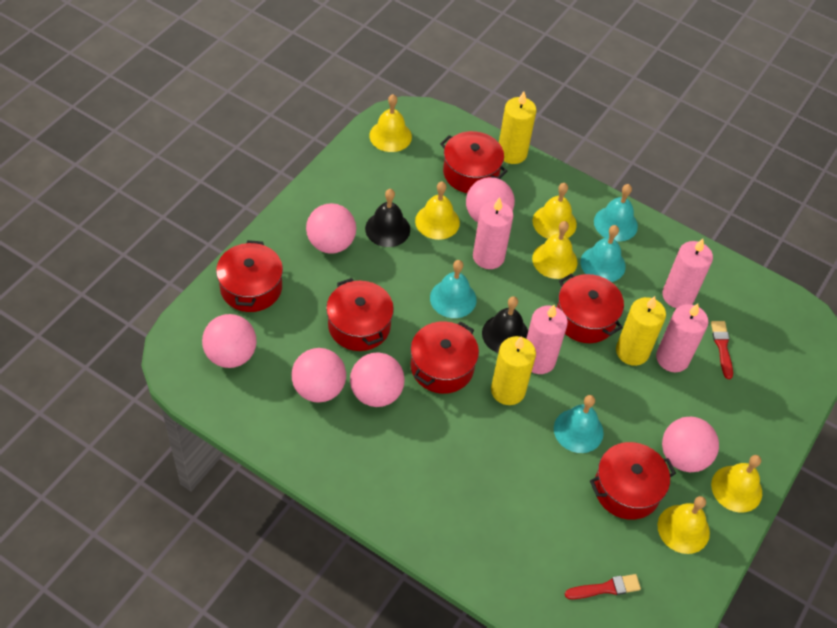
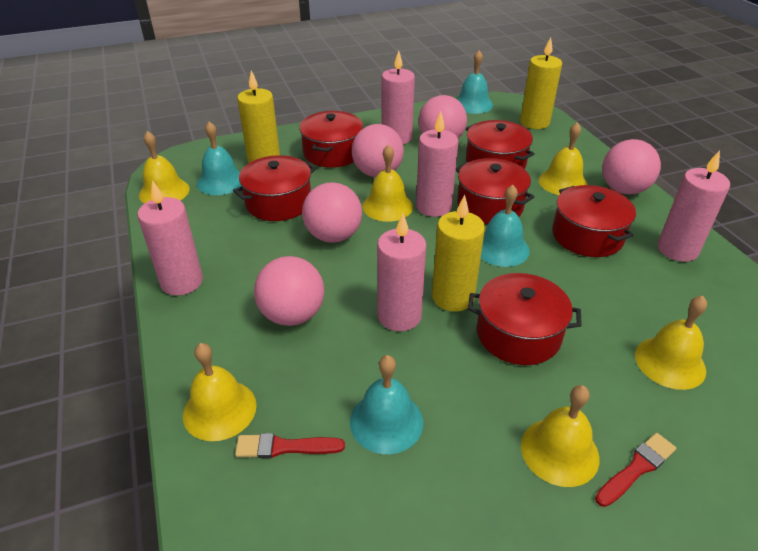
black bell: [365,189,410,247] [482,296,528,353] = 2 -> none = 0
pink ball: [202,314,257,368] [292,348,346,403] [306,203,356,254] [350,352,405,407] [466,177,515,222] [662,417,719,472] = 6 -> [254,256,324,326] [302,182,362,243] [352,124,404,177] [418,95,467,139] [602,139,661,194] = 5
pink candle: [473,197,513,269] [526,305,568,374] [656,303,708,372] [662,239,713,308] = 4 -> [137,180,203,296] [377,213,426,331] [381,51,415,144] [416,112,458,217] [658,150,730,262] = 5

